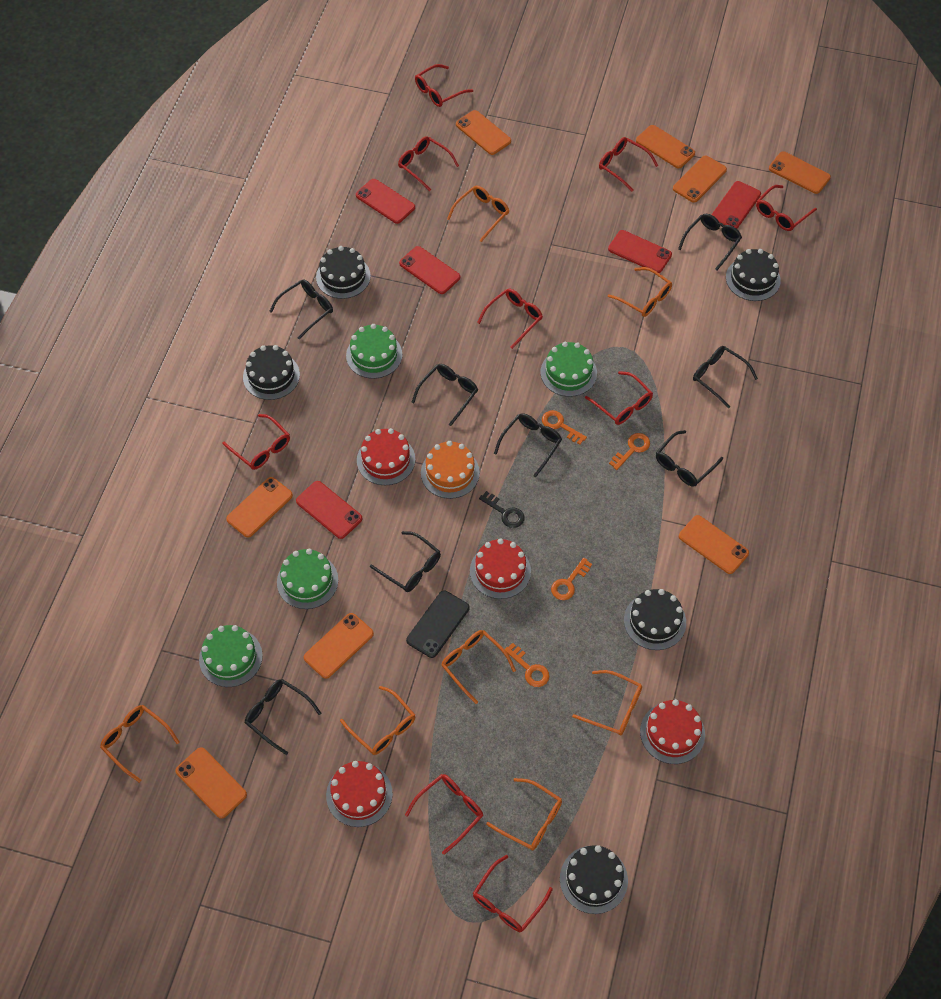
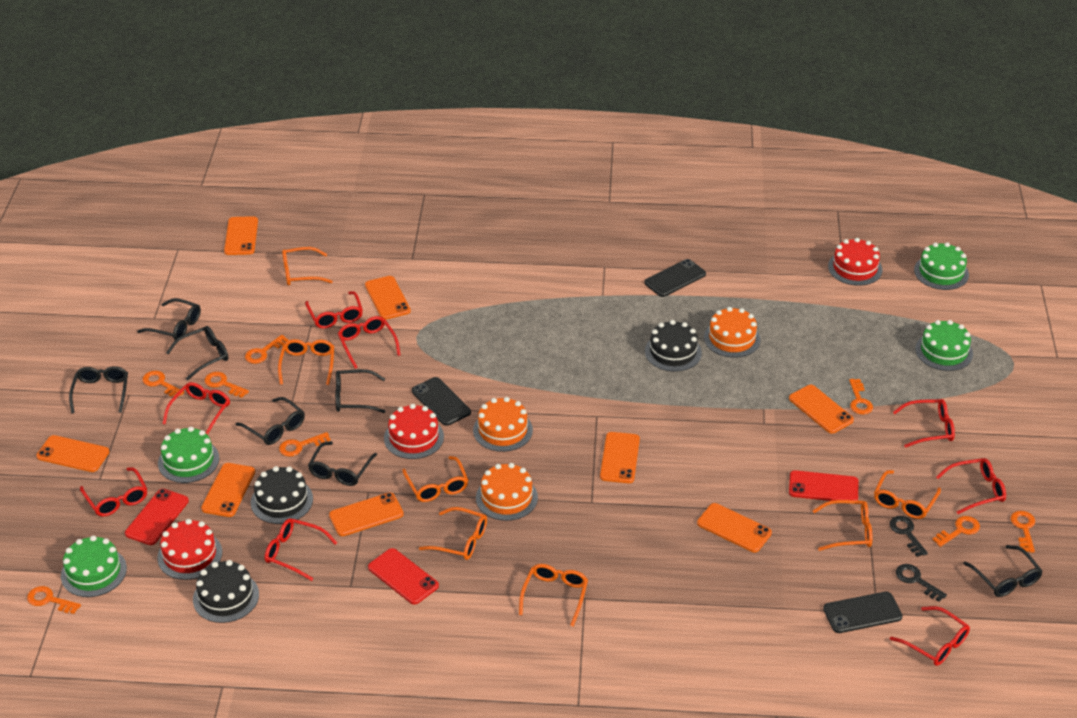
black cake: [243,345,300,400] [316,246,371,299] [560,845,628,914] [624,589,686,650] [726,249,781,301] = 5 -> [193,560,259,623] [251,466,313,524] [645,320,702,371] = 3
black glasses: [245,679,321,755] [269,279,333,339] [370,531,441,592] [411,364,478,426] [494,413,562,478] [656,430,723,487] [678,214,742,270] [693,346,758,409] = 8 -> [69,366,128,414] [137,298,201,340] [166,326,228,380] [236,397,305,445] [308,441,377,486] [335,369,385,413] [963,545,1043,597] = 7
black key: [479,491,525,528] = 1 -> [890,516,928,557] [896,564,947,602] = 2
black phone: [406,590,469,658] = 1 -> [412,377,471,426] [644,259,706,297] [823,592,903,633] = 3
orange cake: [421,441,480,499] = 1 -> [473,397,533,452] [476,463,538,521] [704,307,761,358] = 3
orange key: [505,643,549,687] [542,410,587,444] [551,558,592,600] [609,433,650,470] = 4 -> [27,586,81,614] [142,371,184,398] [205,372,249,398] [245,335,288,364] [279,432,331,457] [849,379,873,415] [932,516,980,547] [1011,511,1035,553] = 8
red cake: [326,761,393,827] [357,428,415,485] [470,538,531,599] [640,699,705,764] = 4 -> [157,519,222,580] [384,404,444,459] [828,238,883,286] = 3
red glasses: [223,414,290,470] [398,136,459,191] [405,774,483,855] [415,64,473,107] [473,855,553,932] [477,289,543,349] [585,371,653,425] [599,137,658,192] [756,185,817,231] = 9 -> [80,467,147,517] [163,382,230,435] [265,518,337,581] [305,291,363,329] [338,316,400,369] [890,606,970,666] [893,399,955,448] [936,458,1006,514] = 8
red phone: [296,481,362,539] [356,179,415,224] [399,246,460,294] [608,230,672,273] [711,181,761,229] = 5 -> [125,489,189,545] [368,548,439,605] [789,470,859,501] = 3

